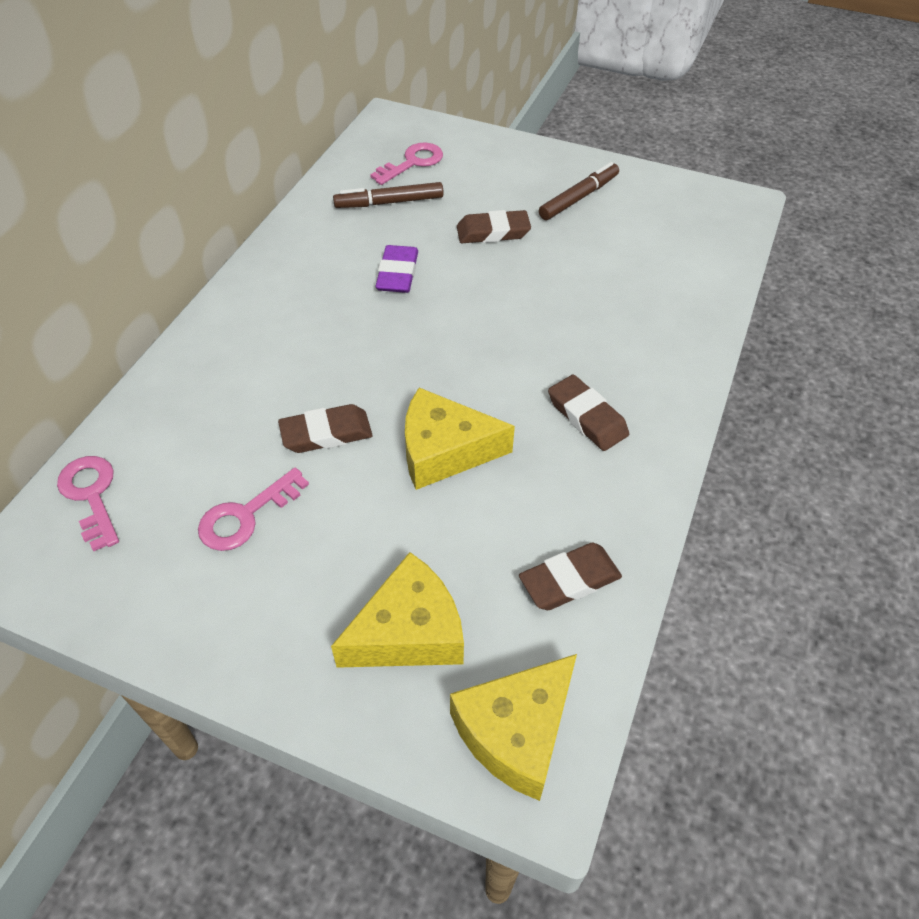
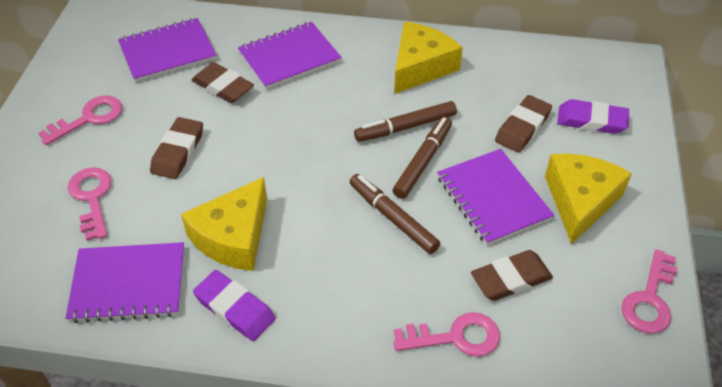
brown marker: [333,182,444,208] [539,162,619,220] = 2 -> [350,174,440,254] [354,101,457,142] [393,117,452,199] = 3
pink key: [57,456,119,551] [198,468,309,551] [370,142,443,185] = 3 -> [38,96,122,145] [68,167,112,241] [393,312,500,357] [621,249,677,334] = 4
purple eraser: [375,245,418,293] = 1 -> [193,270,276,341] [557,99,629,134] = 2
purple notebook: none = 0 -> [65,242,184,323] [118,18,217,82] [238,22,342,89] [437,149,554,245] = 4

